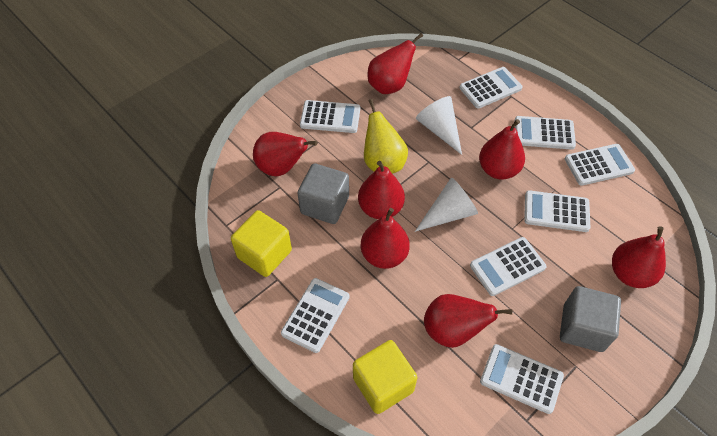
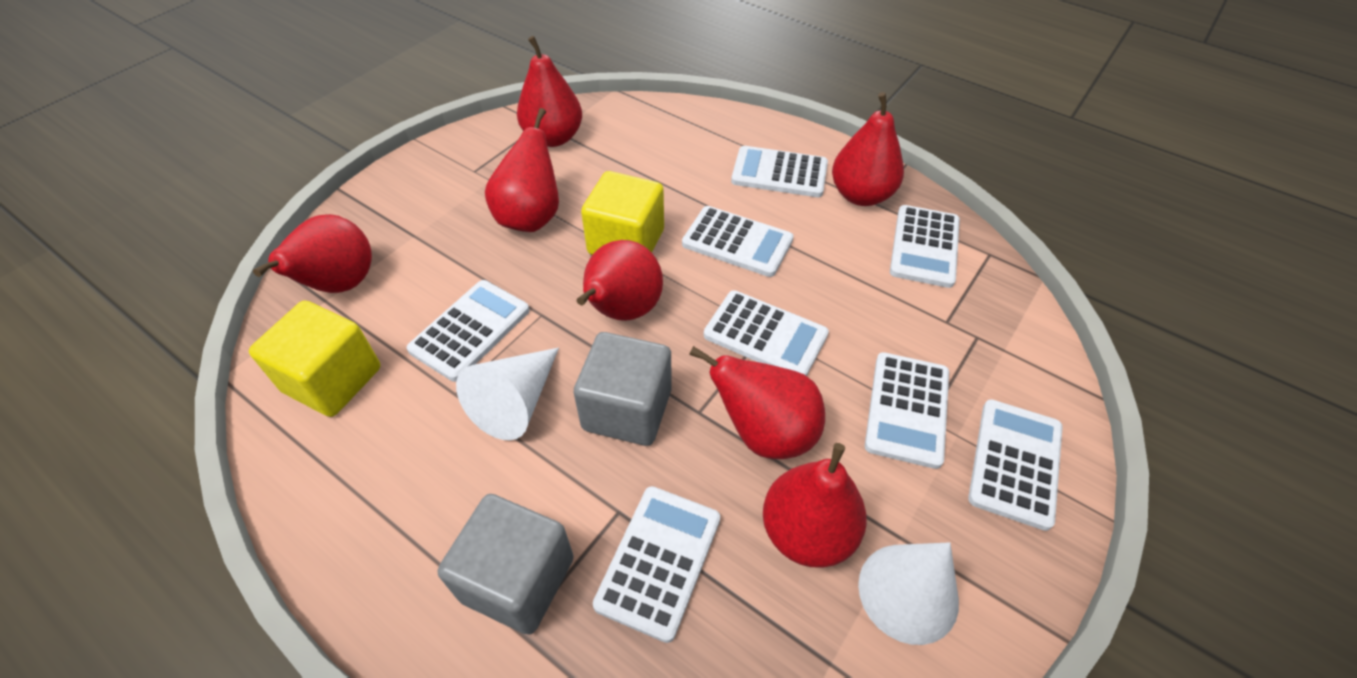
yellow pear: [364,99,408,174] = 1 -> none = 0

